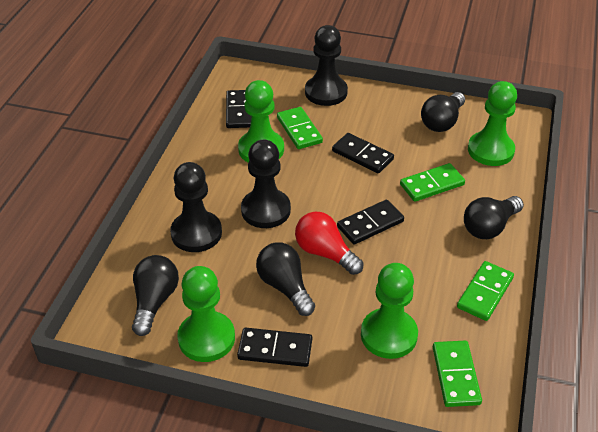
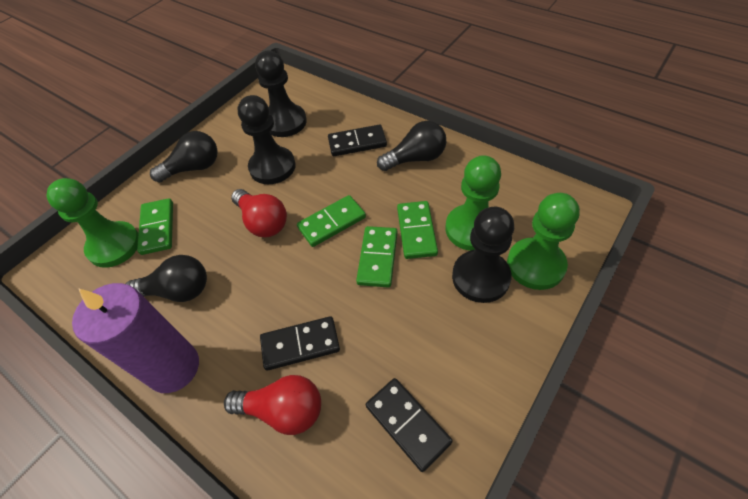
black domino: [226,90,251,128] [237,328,312,367] [332,133,394,173] [337,200,404,245] = 4 -> [260,316,340,371] [328,125,387,156] [366,378,453,472] = 3
black light bulb: [132,255,179,336] [256,242,315,316] [421,92,465,132] [464,196,524,239] = 4 -> [126,255,207,302] [150,131,218,182] [377,121,446,171] = 3
green pawn: [177,266,235,362] [238,80,284,163] [361,263,418,359] [468,81,517,166] = 4 -> [46,178,139,268] [446,155,501,251] [507,193,580,290] = 3
purple candle: none = 0 -> [72,283,199,393] = 1
red light bulb: [295,212,363,275] = 1 -> [224,375,321,435] [231,189,287,237] = 2

